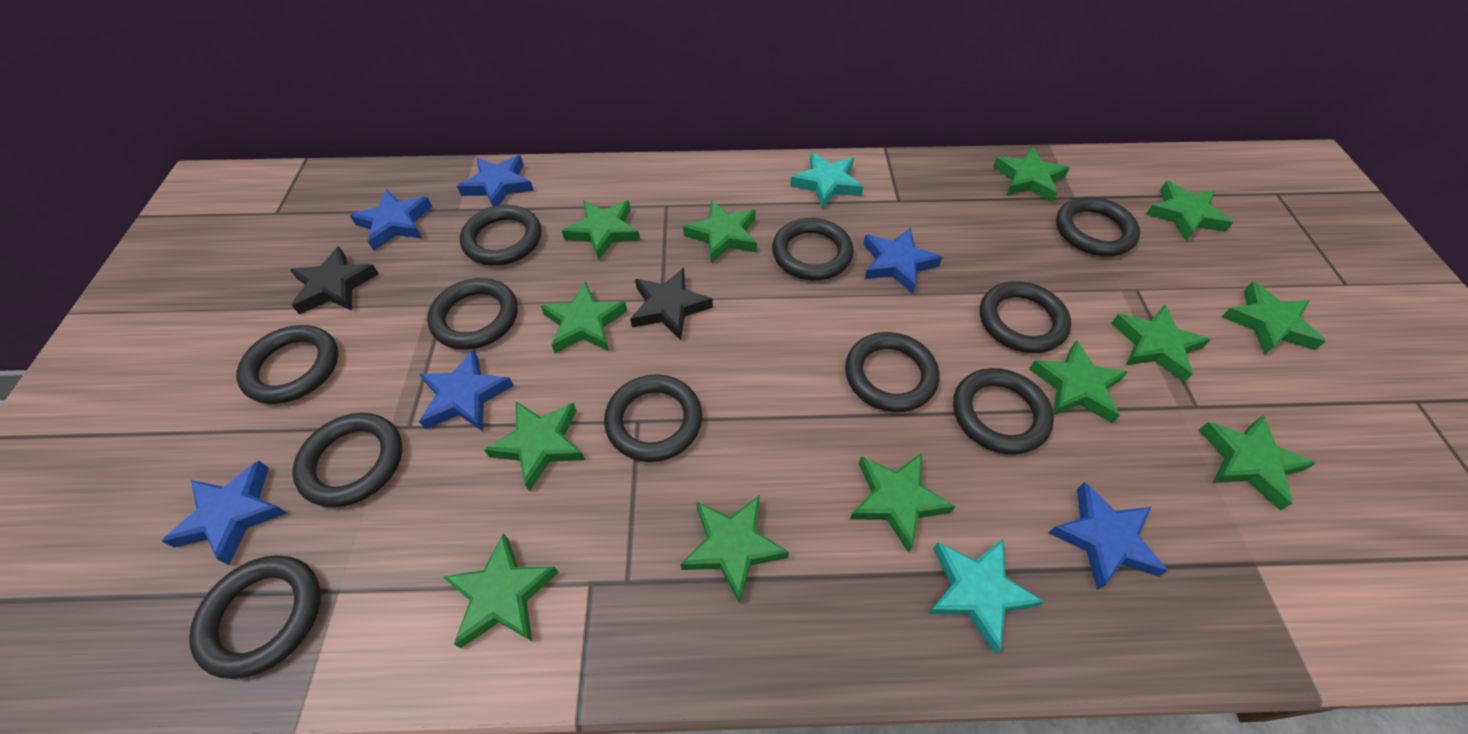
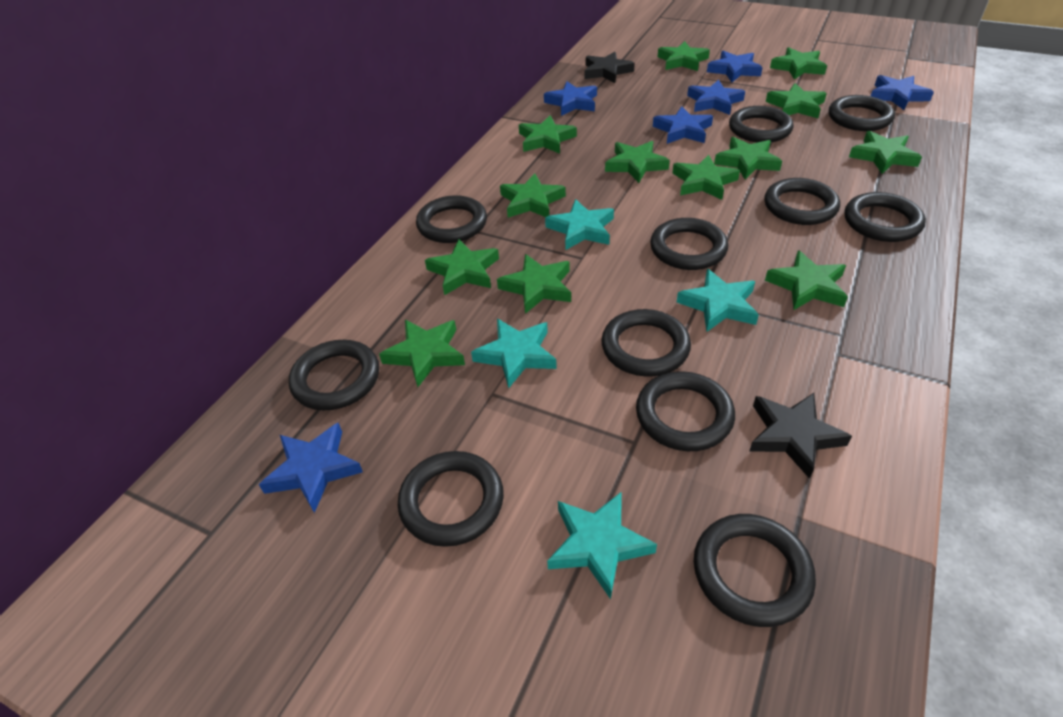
turquoise star: [790,152,863,209] [928,539,1044,654] = 2 -> [471,319,557,388] [545,199,614,250] [547,492,657,599] [677,269,759,332] = 4

